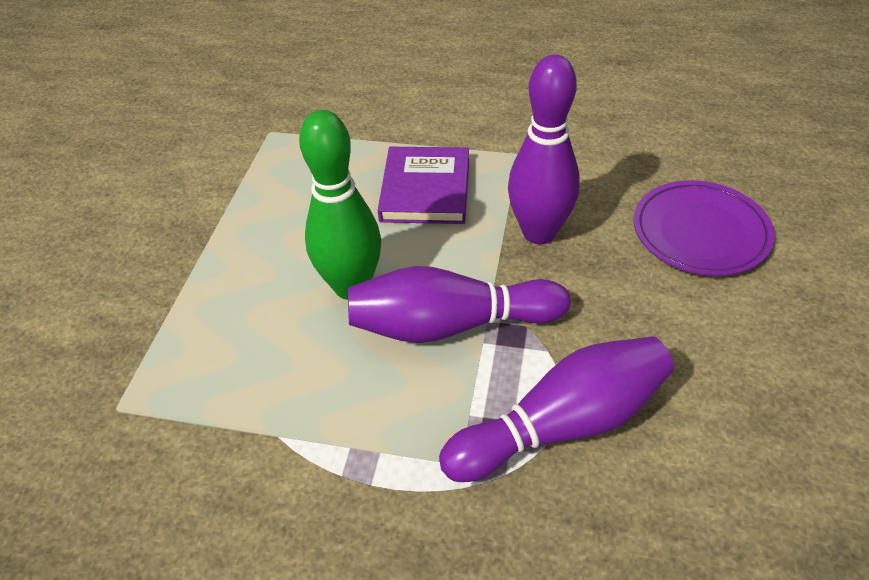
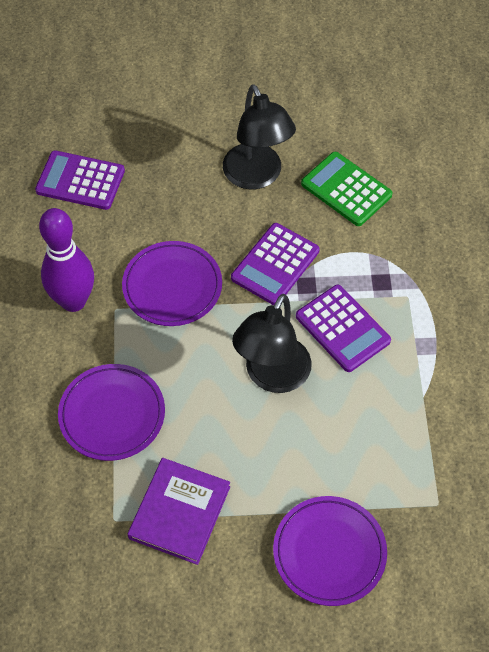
black lamp: none = 0 -> [223,84,296,189] [232,294,312,393] = 2
green bowling pin: [299,110,381,300] = 1 -> none = 0
green calculator: none = 0 -> [301,152,393,226] = 1
purple bowling pin: [348,266,570,343] [439,336,674,482] [508,54,580,244] = 3 -> [39,208,94,312] = 1
purple calculator: none = 0 -> [35,150,125,210] [231,223,319,305] [296,285,391,372] = 3
purple plate: [634,180,775,276] = 1 -> [58,364,165,461] [122,241,222,326] [273,496,387,606] = 3

